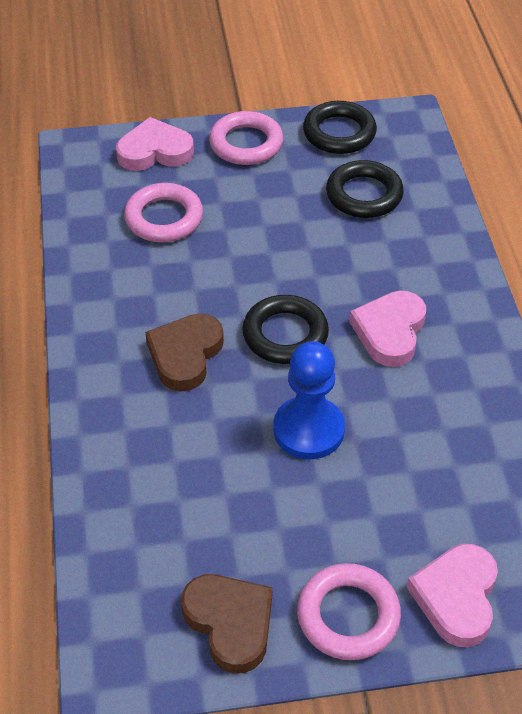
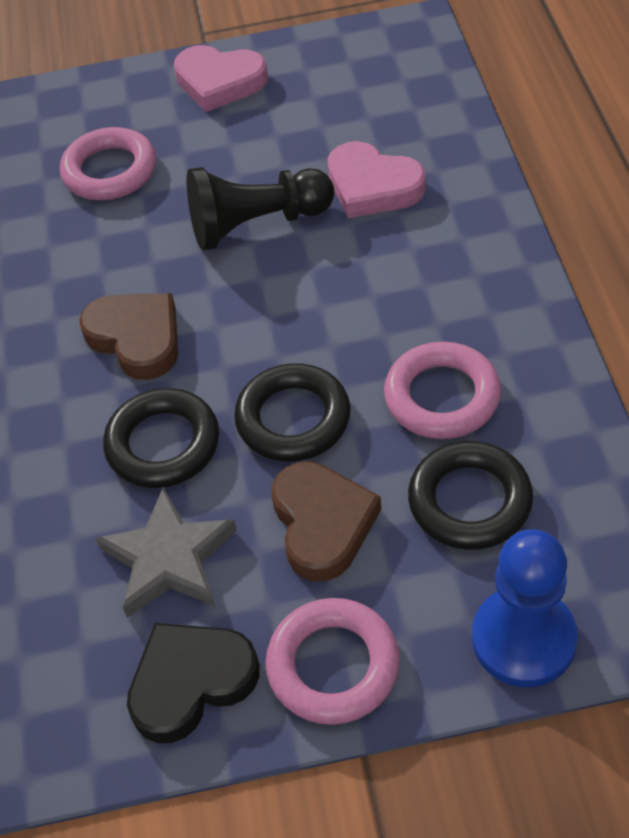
black heart: none = 0 -> [127,623,260,743] = 1
black pawn: none = 0 -> [187,167,334,250] = 1
grey star: none = 0 -> [95,487,237,618] = 1
pink heart: [116,117,194,171] [349,291,426,367] [407,544,498,647] = 3 -> [174,45,268,112] [327,141,426,218] = 2

